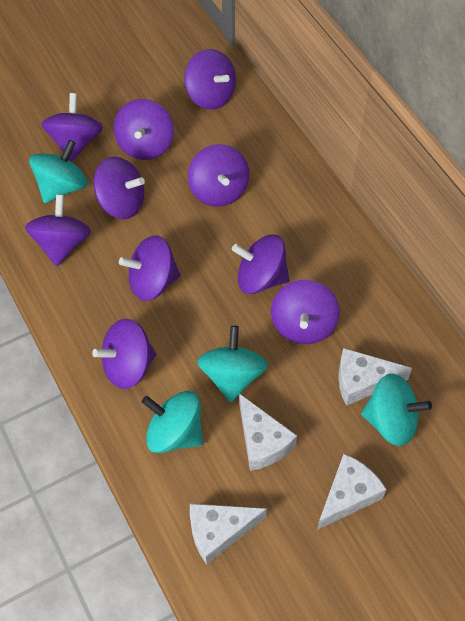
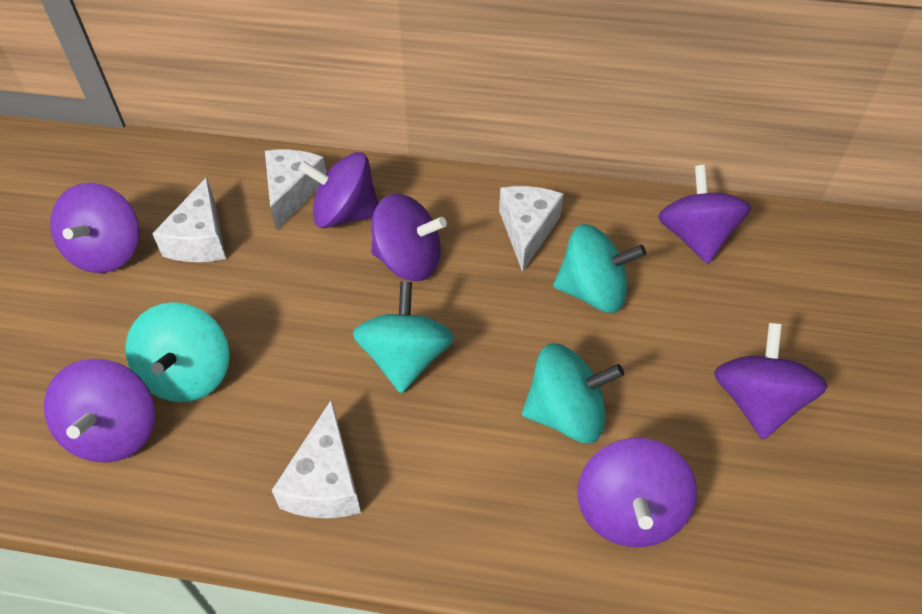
purple spinning top: [25,195,91,266] [41,93,103,161] [92,319,156,389] [93,157,145,219] [114,99,174,160] [119,235,181,301] [184,49,236,110] [188,144,249,207] [232,235,289,294] [271,280,340,344] = 10 -> [44,359,155,463] [50,183,139,273] [298,152,378,228] [371,194,447,281] [578,438,697,547] [658,165,751,264] [714,323,828,439] = 7

